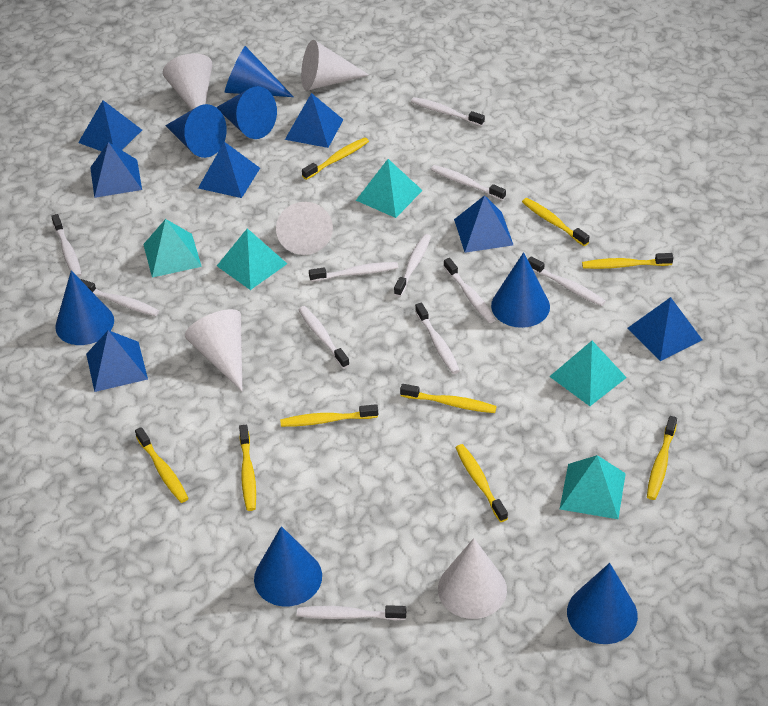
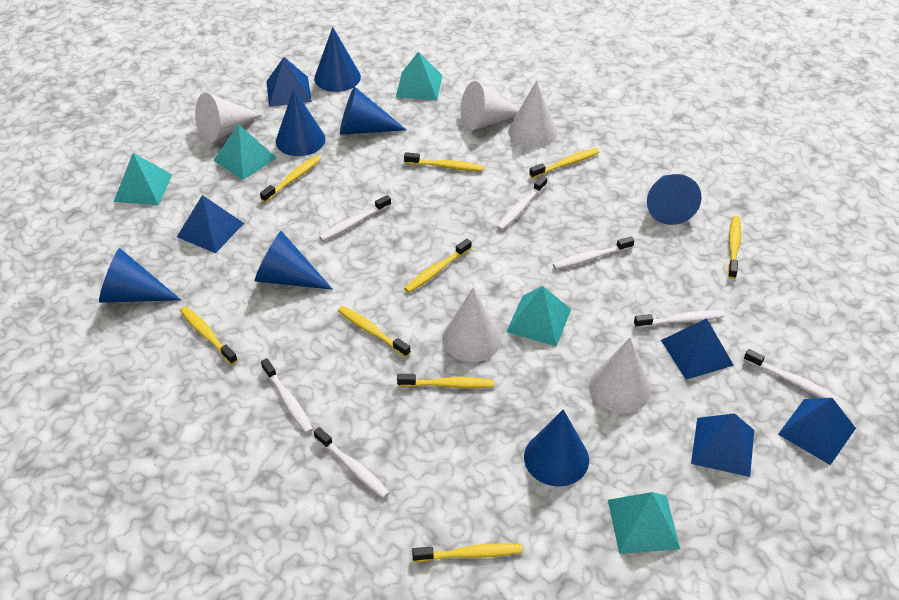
blue pyramid: [78,100,142,151] [86,330,148,392] [90,142,142,198] [198,142,260,198] [285,93,344,148] [454,195,513,253] [627,297,702,361] = 7 -> [177,195,244,253] [266,57,312,107] [661,318,734,380] [691,413,754,477] [778,398,856,465] = 5
white toothbrush: [51,214,82,277] [80,279,159,316] [297,605,406,620] [299,306,350,369] [309,262,398,282] [394,234,431,297] [411,97,485,126] [415,302,460,374] [431,165,506,201] [444,258,496,323] [528,256,606,306] = 11 -> [261,358,313,434] [314,427,390,498] [319,195,391,241] [497,176,547,230] [553,237,634,270] [634,311,724,328] [744,349,837,401] = 7

